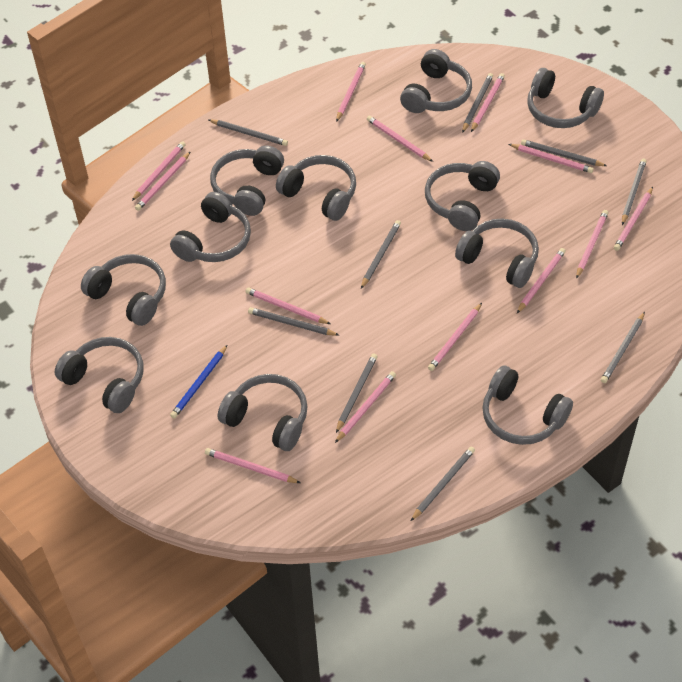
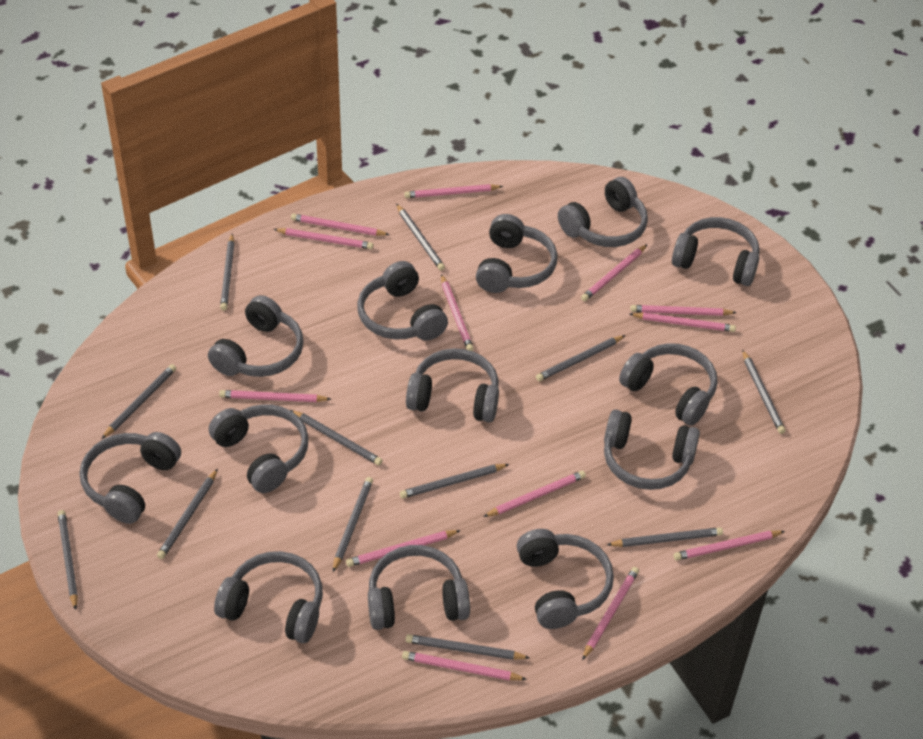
blue pencil: [170,345,227,419] = 1 -> none = 0
grey headphones: [55,337,144,413] [81,254,166,326] [170,192,251,262] [210,145,284,216] [218,374,308,451] [276,155,356,221] [400,49,472,113] [425,161,500,231] [455,218,539,288] [482,365,573,445] [527,68,604,128] = 11 -> [80,432,181,524] [208,295,304,377] [209,404,309,493] [214,551,323,643] [357,261,448,341] [368,545,470,630] [406,348,499,423] [476,214,557,293] [517,529,614,629] [558,177,648,247] [604,410,700,490] [619,343,717,426] [672,217,760,286] = 13
grey pencil: [209,119,288,146] [248,307,339,336] [336,353,378,433] [361,220,401,289] [411,446,475,521] [462,73,493,133] [521,139,607,166] [601,312,645,383] [622,158,647,225] = 9 -> [58,510,78,610] [102,364,176,439] [157,469,218,559] [220,234,234,311] [291,410,383,465] [333,477,373,572] [396,204,445,271] [400,464,509,499] [406,634,530,660] [536,335,625,381] [607,527,723,547] [742,350,785,434] = 12

